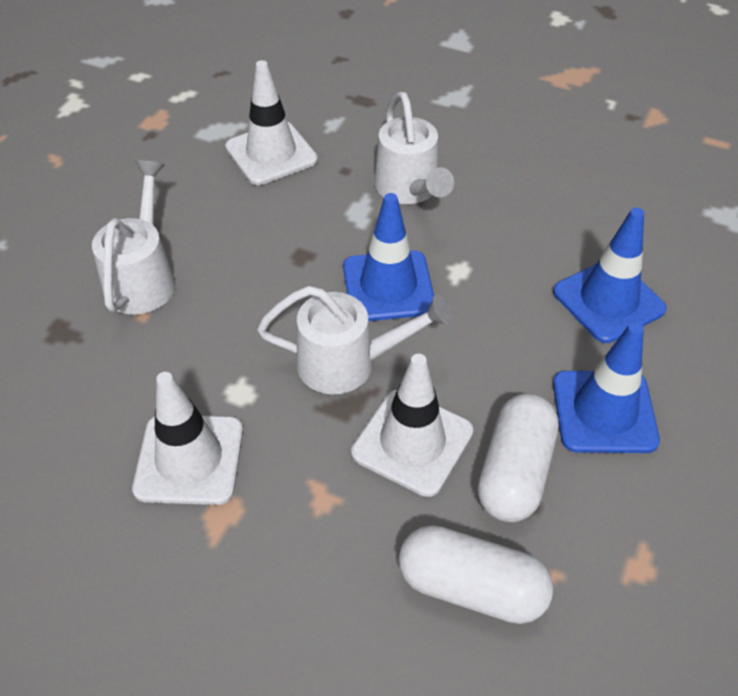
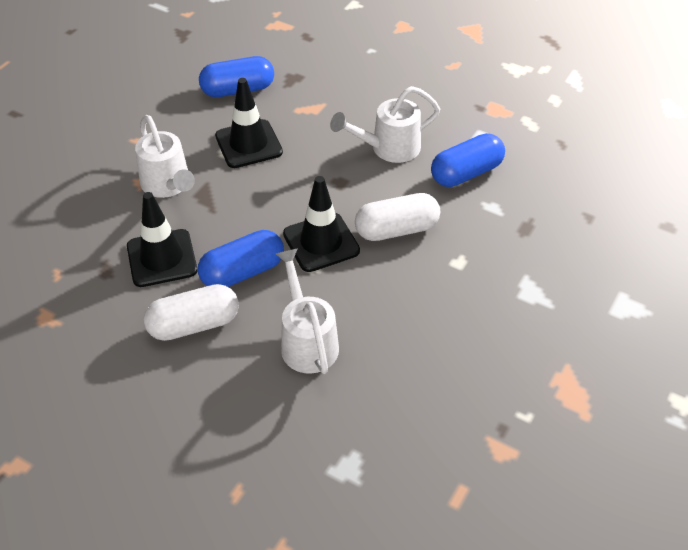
black traffic cone: none = 0 -> [127,192,197,287] [215,78,283,168] [283,176,360,272] = 3
blue capsule: none = 0 -> [198,230,284,287] [199,56,274,97] [431,133,505,187] = 3
blue traffic cone: [343,193,434,321] [553,207,667,343] [553,322,660,453] = 3 -> none = 0
white traffic cone: [132,372,243,505] [225,60,318,185] [351,354,474,497] = 3 -> none = 0

